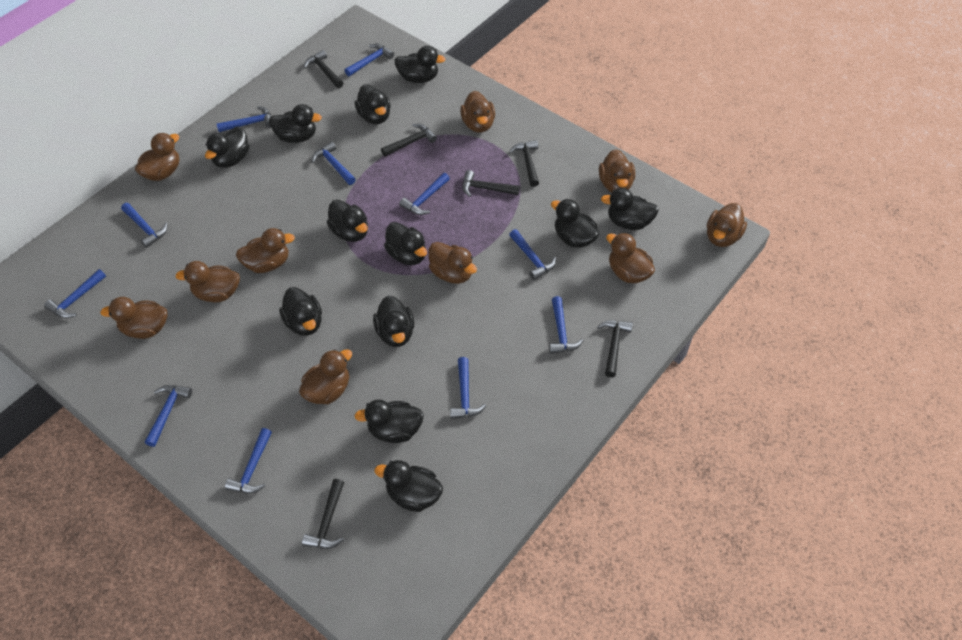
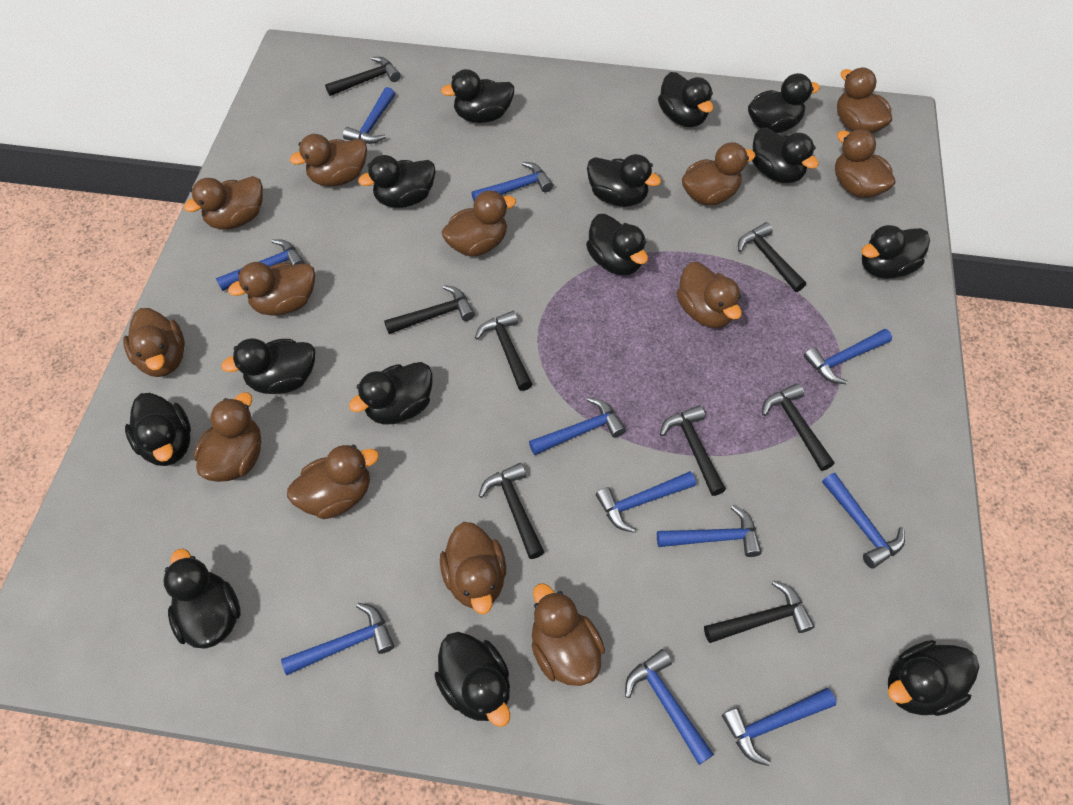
black duck: [205,126,249,168] [269,104,322,143] [279,287,322,336] [327,200,368,242] [355,84,391,124] [355,399,424,443] [373,296,414,347] [375,460,443,512] [384,222,427,265] [394,46,446,83] [551,199,599,248] [601,188,659,230] = 12 -> [125,393,191,466] [163,549,241,649] [221,338,315,394] [349,362,433,425] [358,155,436,208] [434,632,510,727] [441,69,514,123] [586,214,648,275] [587,154,661,207] [658,72,714,127] [748,73,820,133] [752,127,819,183] [861,225,930,279] [888,640,979,716] = 14
black hammer: [302,479,344,549] [304,50,343,88] [381,124,437,157] [462,170,520,197] [509,140,539,187] [597,320,633,377] = 6 -> [325,57,401,96] [384,285,475,334] [475,311,532,391] [479,463,544,559] [660,405,726,496] [704,580,815,643] [738,222,806,292] [762,383,835,471] = 8
brown duck: [100,297,167,339] [135,133,180,181] [175,261,240,302] [236,228,295,273] [299,349,352,404] [428,242,477,284] [460,91,495,133] [599,149,635,192] [606,233,655,283] [707,203,747,247] = 10 -> [123,308,185,377] [184,176,263,230] [194,393,261,482] [228,262,315,316] [287,445,379,519] [290,134,367,187] [440,522,506,614] [442,191,516,256] [532,583,605,686] [677,262,742,328] [682,142,756,205] [835,129,895,198] [837,68,892,134] = 13

